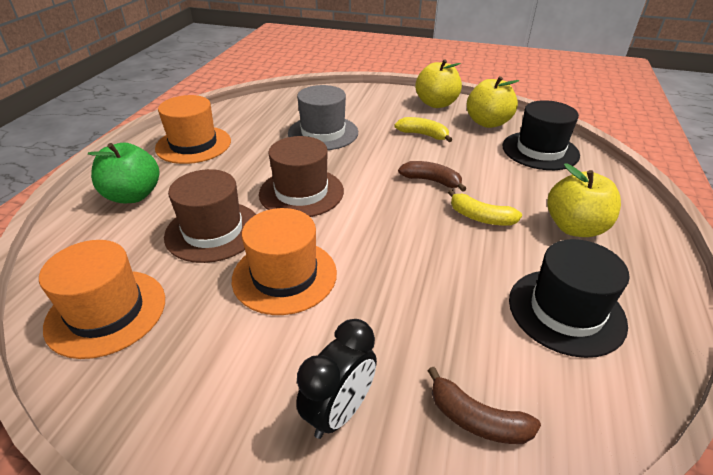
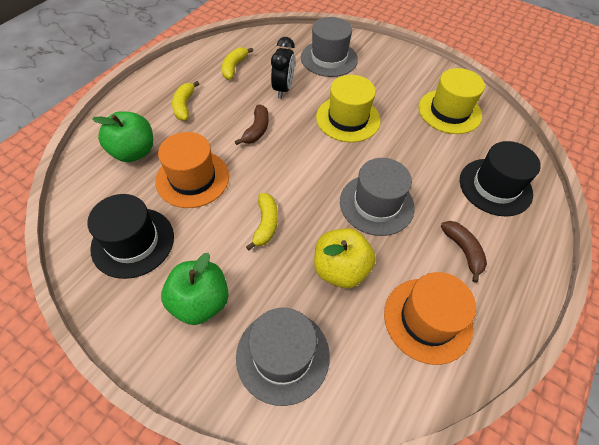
brown hat: [164,169,256,263] [259,136,344,217] = 2 -> none = 0
green apple: [88,143,159,203] = 1 -> [92,111,153,162] [161,253,229,325] = 2
grey hat: [288,85,358,150] = 1 -> [236,308,330,406] [301,17,358,77] [340,158,415,236] = 3
orange hat: [39,240,165,359] [155,95,231,164] [232,208,337,315] = 3 -> [155,132,229,208] [384,272,476,365] = 2
yellow apple: [415,59,462,108] [467,76,519,128] [548,163,621,237] = 3 -> [314,228,376,288] = 1
yellow banana: [394,117,452,142] [448,189,522,225] = 2 -> [172,81,199,121] [222,47,253,80] [246,193,278,250] = 3
yellow hat: none = 0 -> [316,75,380,142] [418,68,485,134] = 2

